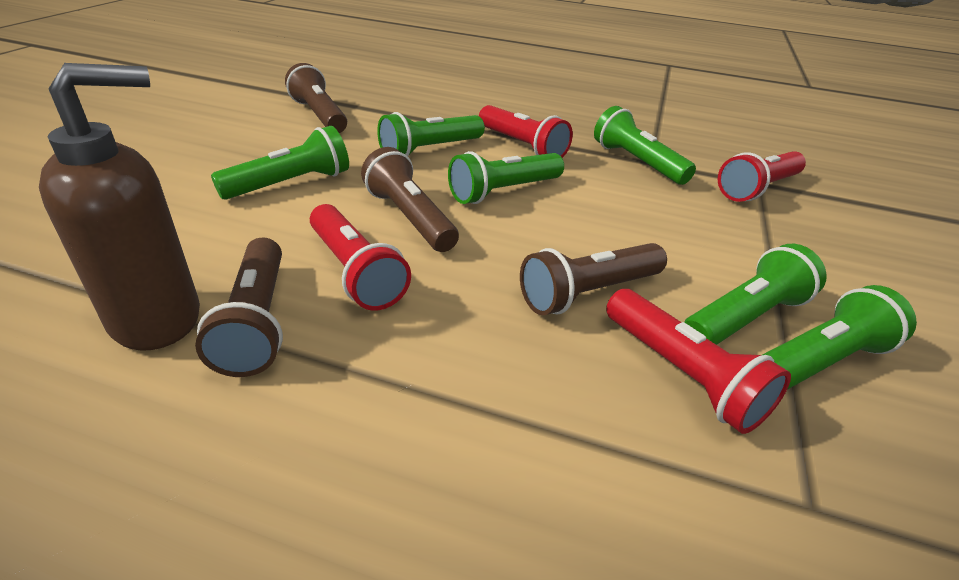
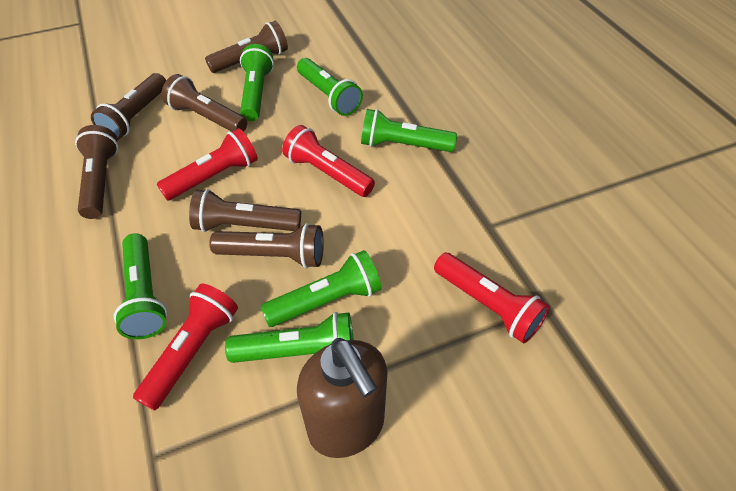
brown flashlight: [195,237,283,377] [285,63,347,133] [361,147,459,252] [520,243,667,315] = 4 -> [75,125,118,219] [91,73,166,140] [162,74,247,132] [189,189,301,232] [205,21,288,73] [209,223,324,268] = 6

